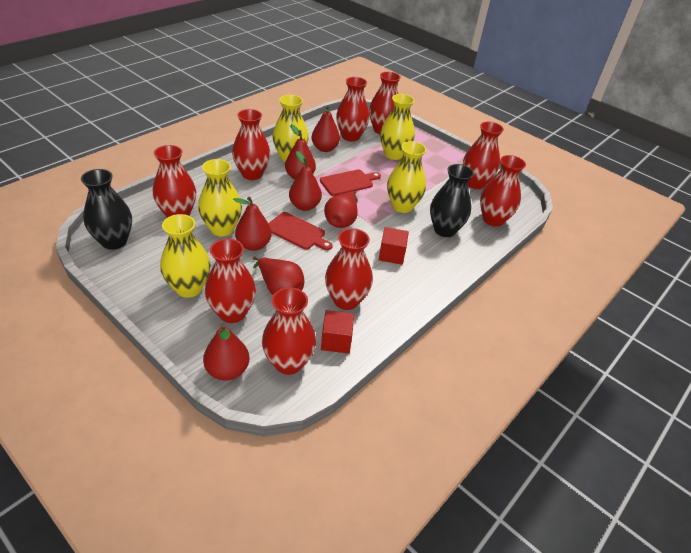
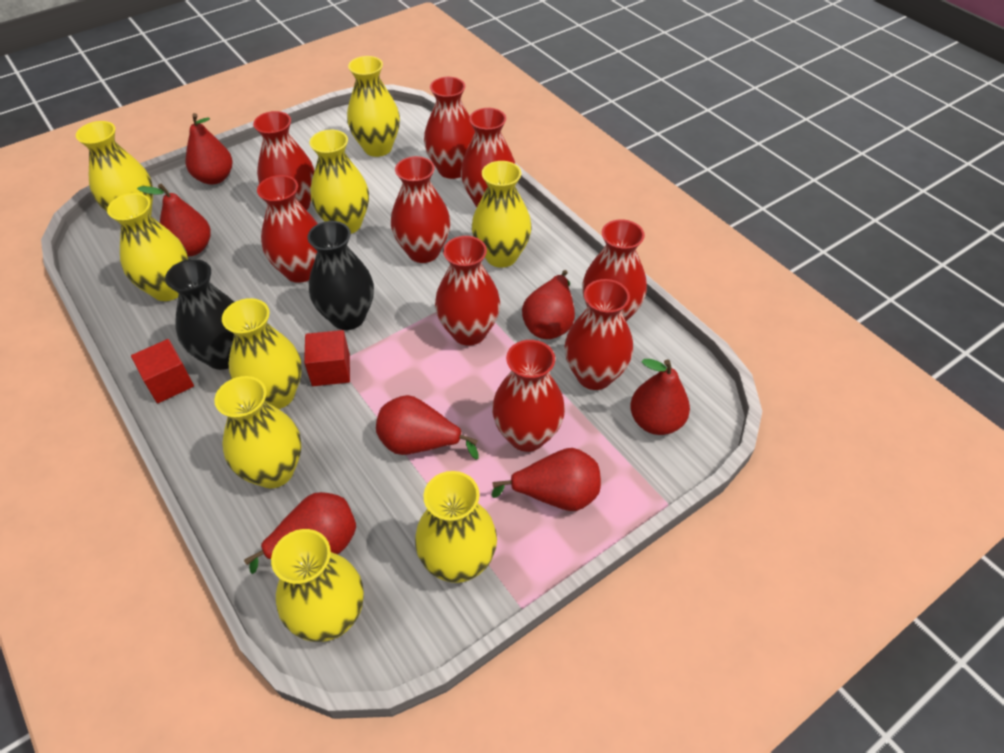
red cutting board: [268,212,333,250] [320,169,381,196] = 2 -> none = 0
yellow vase: [160,214,210,298] [198,159,242,236] [273,95,309,162] [380,94,415,160] [387,141,427,213] = 5 -> [76,121,153,216] [107,193,188,301] [214,376,301,488] [222,298,302,409] [271,529,364,642] [309,130,369,234] [347,56,400,157] [415,471,497,583] [472,161,531,268] = 9

